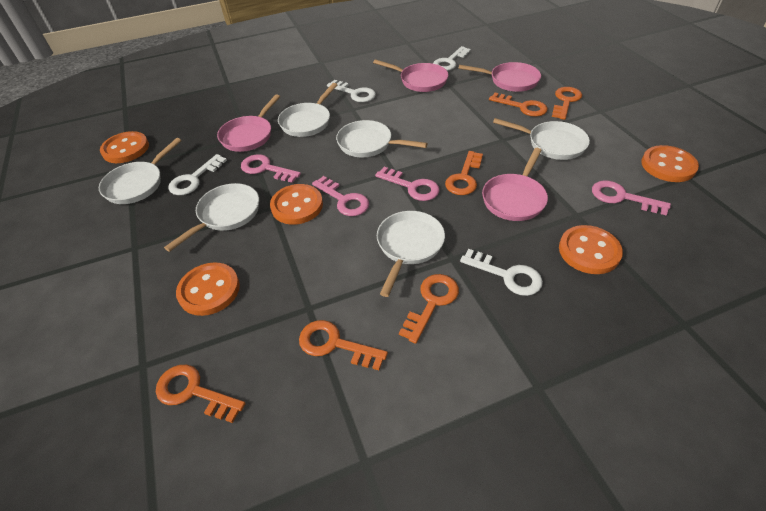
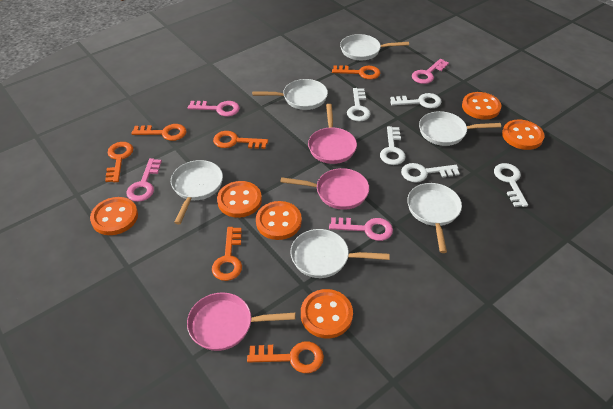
orange button: [100,131,149,163] [176,263,240,316] [270,184,323,225] [559,225,623,274] [641,145,699,182] = 5 -> [90,197,138,235] [217,181,262,218] [256,201,302,240] [301,289,353,338] [462,92,501,120] [502,119,544,150] = 6
pink pan: [217,94,280,152] [373,59,449,92] [459,62,541,92] [482,148,548,221] = 4 -> [187,292,296,351] [280,168,369,210] [308,104,357,164] = 3
white key: [168,154,227,195] [327,80,376,102] [433,46,471,71] [460,249,543,296] = 4 -> [347,88,371,121] [380,126,406,165] [390,93,442,108] [401,163,460,182] [494,163,528,207] = 5

